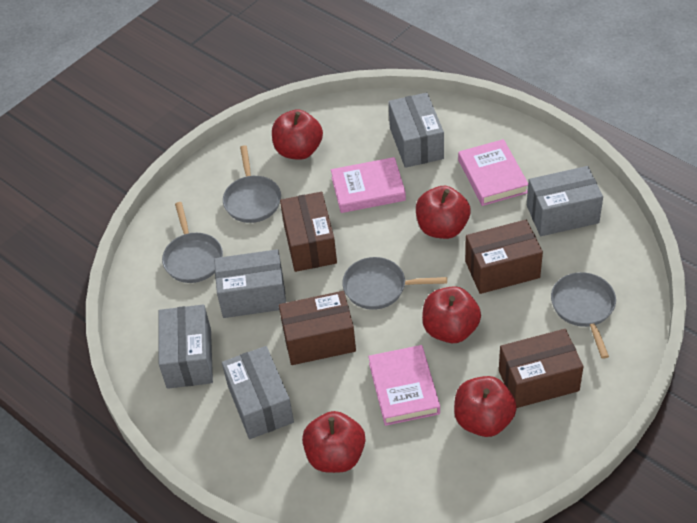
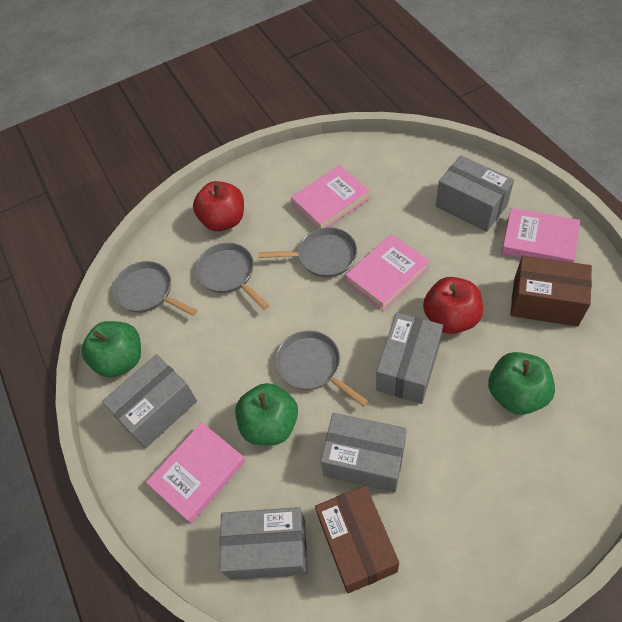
brown box: [279,291,356,365] [280,192,337,272] [465,220,543,294] [499,329,584,408] = 4 -> [315,485,399,593] [510,256,592,327] = 2
green apple: none = 0 -> [81,321,141,378] [235,383,298,445] [488,352,555,415] = 3
pink book: [331,157,406,213] [368,345,440,426] [458,139,528,206] = 3 -> [146,422,245,524] [291,165,370,229] [345,234,429,311] [501,208,580,263] = 4
red apple: [272,109,323,160] [302,411,365,473] [416,186,471,239] [422,286,481,343] [454,376,517,437] = 5 -> [193,181,244,231] [423,277,483,334] = 2

